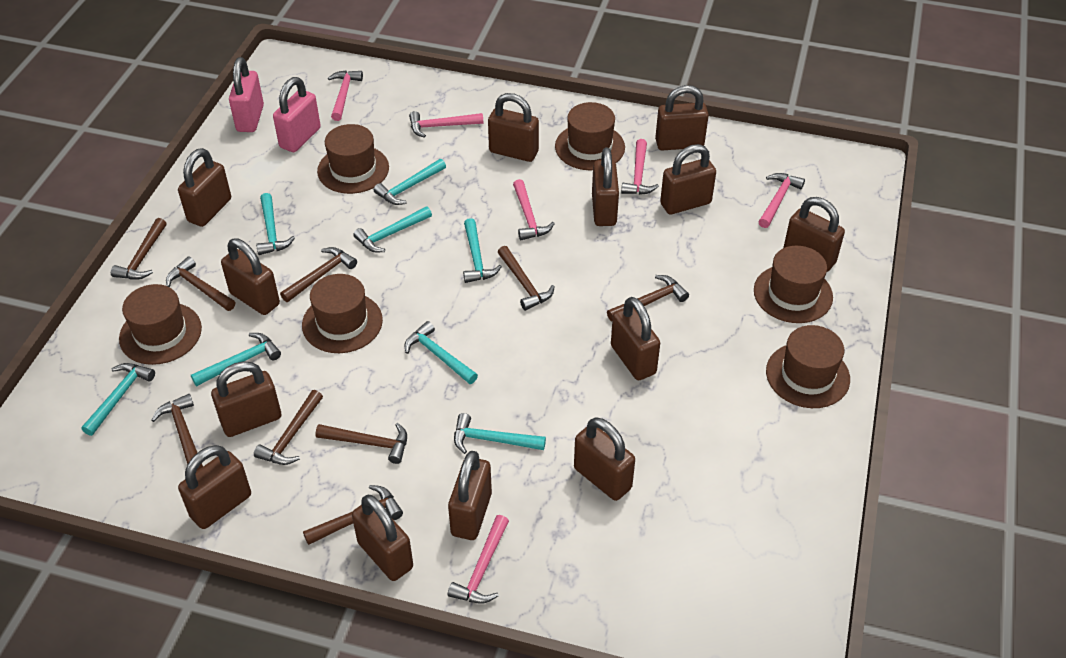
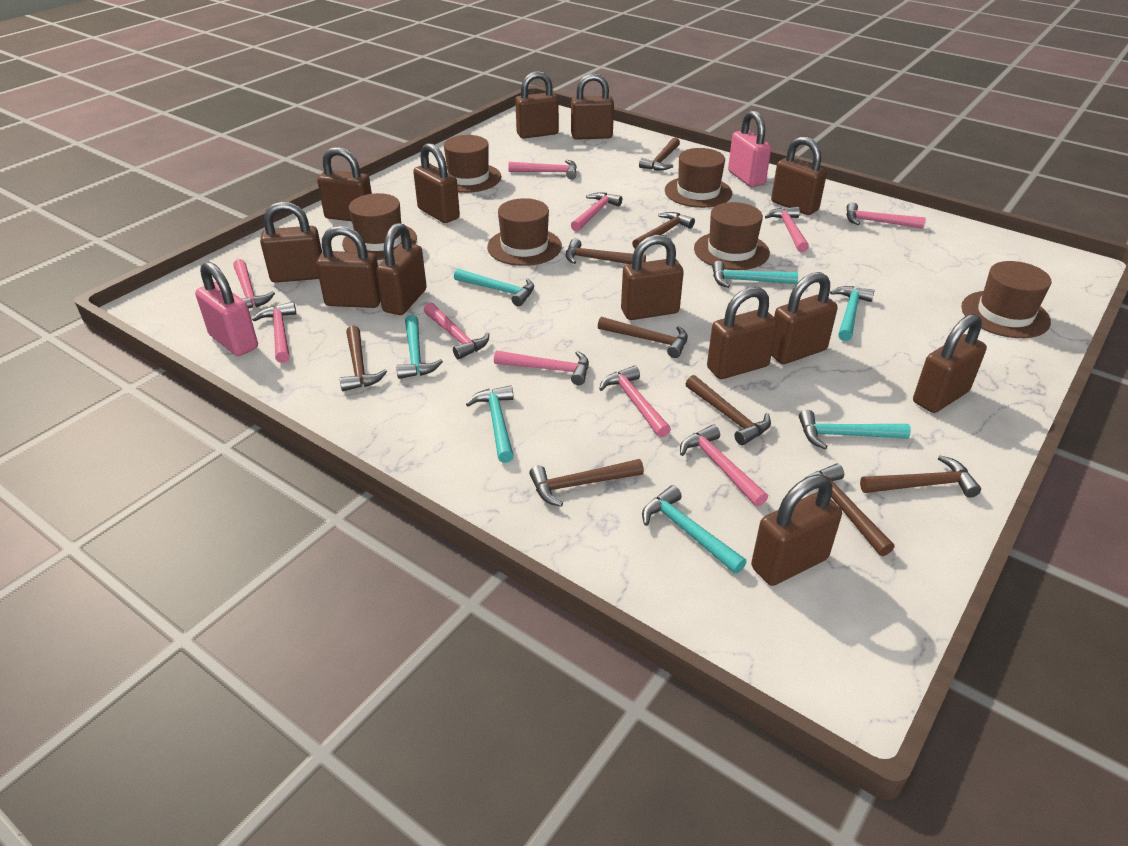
pink hammer: [328,70,363,121] [409,111,483,138] [448,515,509,604] [513,179,555,240] [621,139,659,195] [758,173,805,228] = 6 -> [233,259,275,309] [252,302,297,363] [424,302,489,360] [494,350,589,385] [508,160,577,179] [571,192,622,232] [599,366,671,438] [680,425,768,507] [765,207,809,252] [846,202,926,229] = 10
turquoise hammer: [81,363,155,436] [191,333,281,386] [256,193,295,255] [353,206,432,252] [374,159,446,205] [404,321,478,384] [454,413,546,454] [463,218,502,283] = 8 -> [396,315,443,379] [454,268,534,306] [466,385,514,463] [642,485,747,574] [712,261,798,288] [799,410,911,449] [830,286,874,341] = 7

